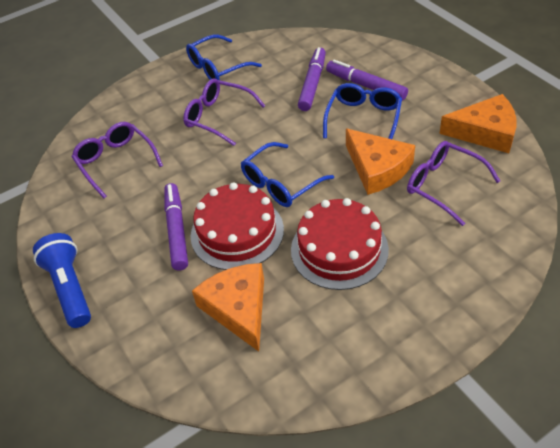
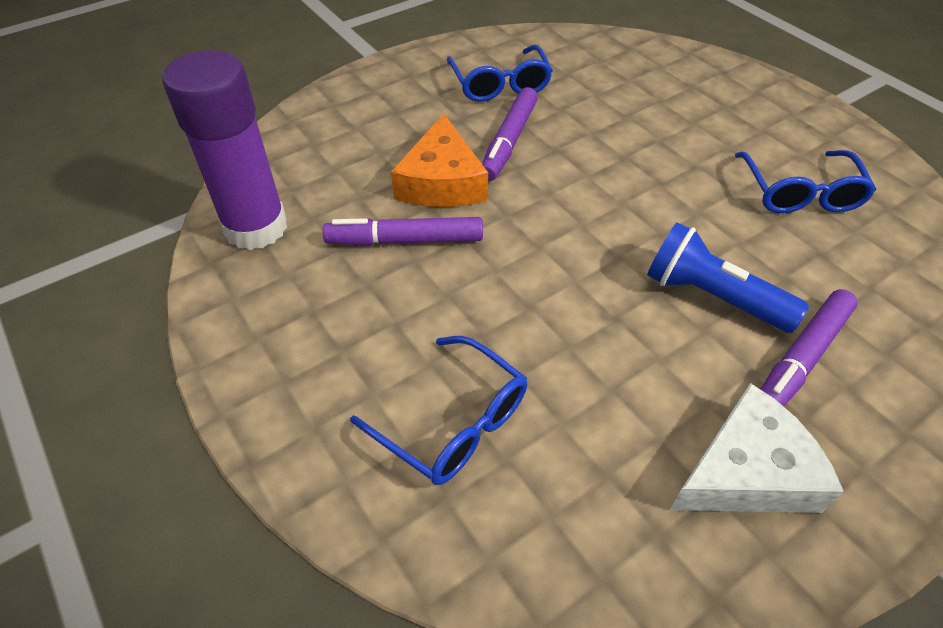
orange cheese: [192,263,264,352] [346,128,415,195] [439,94,516,153] = 3 -> [391,113,488,207] = 1
purple glasses: [72,122,163,198] [183,78,265,146] [407,141,500,226] = 3 -> none = 0
purple glue stick: none = 0 -> [162,50,287,250] = 1
red cake: [190,182,284,270] [291,198,389,290] = 2 -> none = 0
white cheese: none = 0 -> [670,383,844,513] = 1

